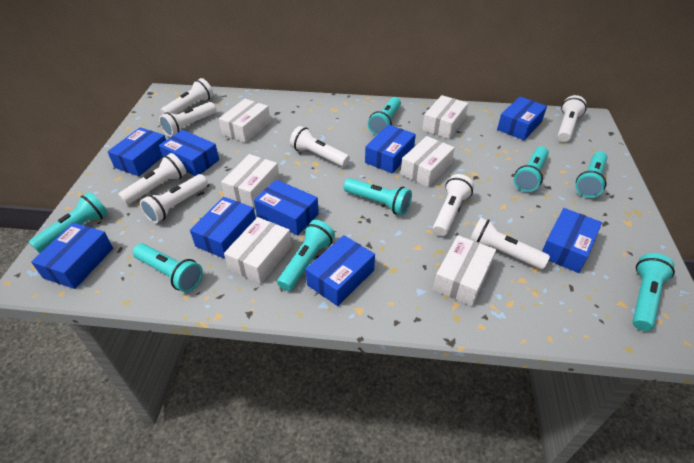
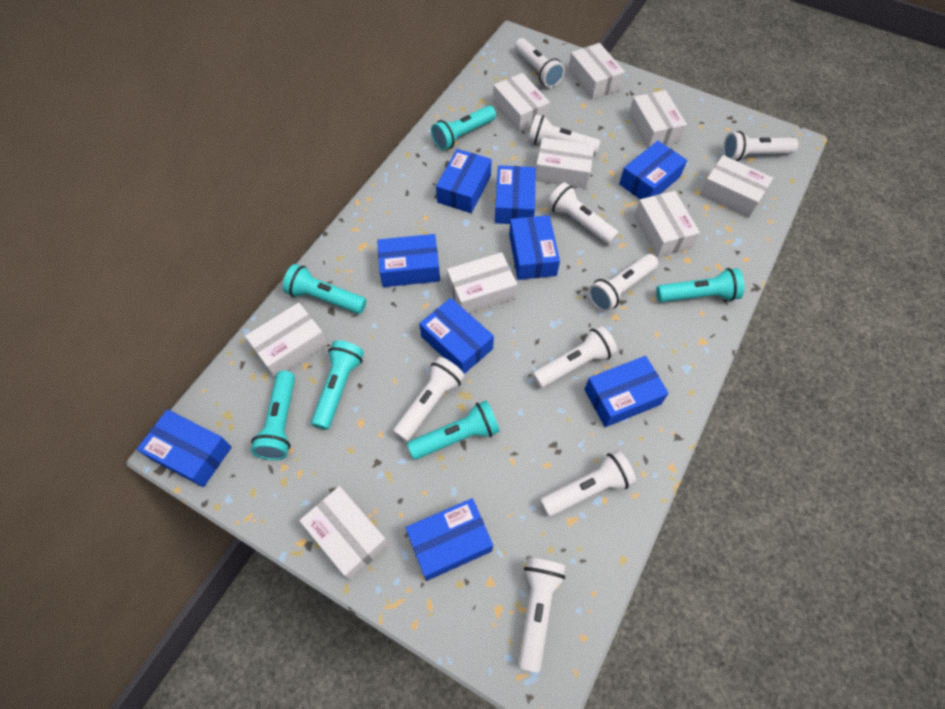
turquoise flashlight: [29,192,108,253] [133,243,203,292] [277,220,335,291] [344,178,412,215] [368,97,401,135] [514,146,549,192] [576,151,607,198] [633,253,675,331] = 8 -> [251,371,295,460] [283,264,367,314] [311,340,364,430] [407,400,500,460] [431,106,496,151] [656,268,745,302] = 6
white box: [219,99,270,143] [221,154,280,208] [224,217,292,284] [401,136,455,187] [422,95,468,139] [433,235,496,306] = 6 -> [245,303,327,378] [299,486,389,580] [447,252,517,313] [493,73,550,132] [536,137,595,189] [568,43,625,100] [629,90,687,148] [634,191,700,257] [700,155,773,218] = 9
white flashlight: [118,153,186,205] [140,174,208,223] [159,102,216,137] [160,78,213,115] [290,126,350,167] [433,174,474,236] [470,218,550,269] [558,95,587,142] = 8 -> [393,357,465,442] [515,38,565,87] [518,557,565,673] [528,114,600,155] [532,326,617,388] [540,450,636,517] [547,182,619,245] [588,254,658,312] [723,131,799,161] = 9

